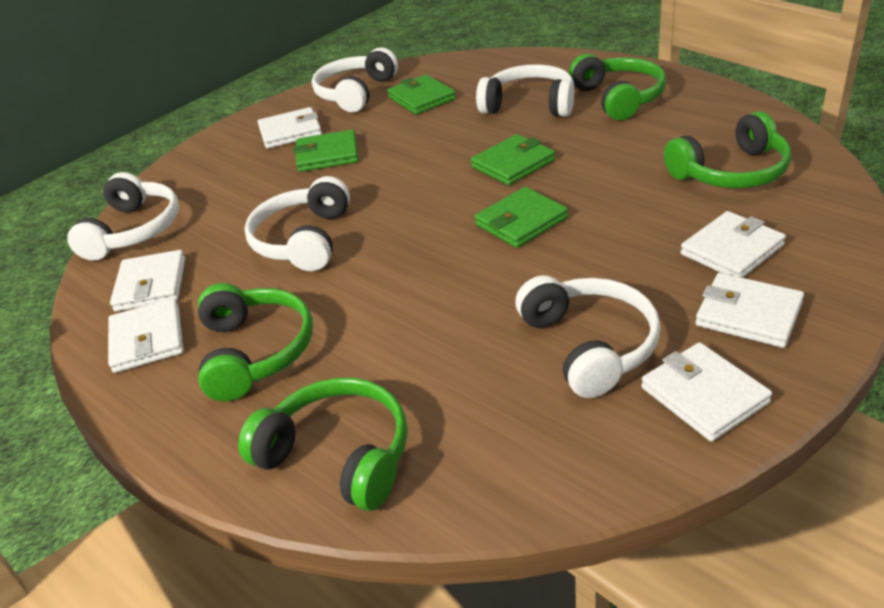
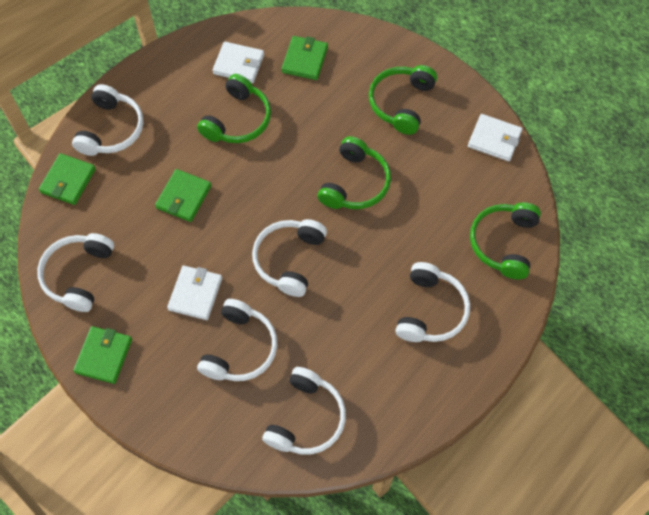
white headphones: [67,172,179,261] [244,176,350,271] [312,47,398,112] [476,64,574,117] [515,275,661,398] = 5 -> [37,233,114,312] [72,84,144,156] [197,299,277,381] [252,219,327,297] [262,367,346,455] [395,262,470,342] = 6
white wallet: [108,298,184,373] [110,250,185,312] [258,107,322,149] [641,342,772,442] [681,211,786,278] [695,273,804,348] = 6 -> [167,266,222,320] [212,42,264,83] [468,114,523,161] = 3

